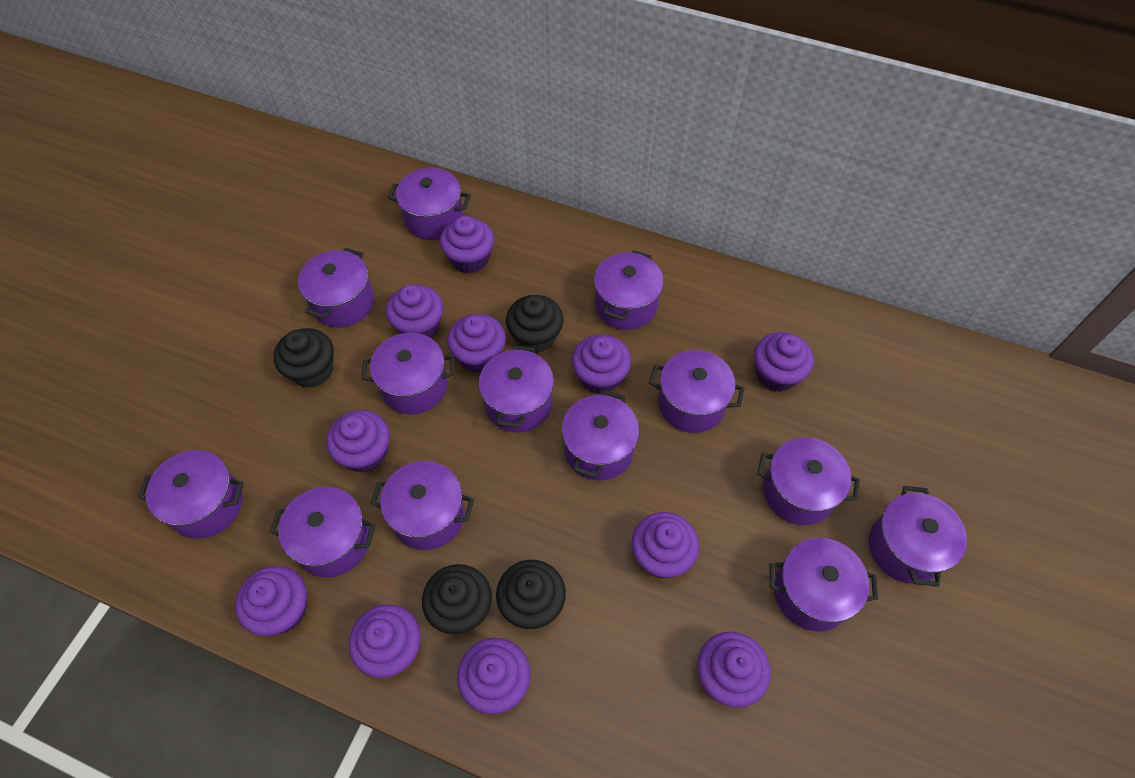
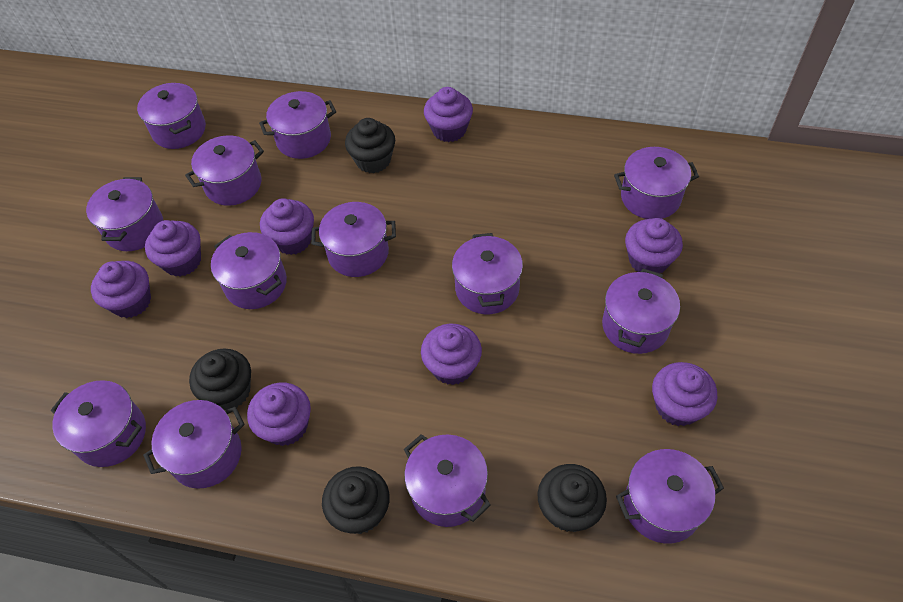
purple cupcake: [235,566,307,636] [326,410,390,473] [349,604,421,678] [386,285,443,338] [440,216,494,274] [447,314,506,373] [457,638,531,715] [572,334,631,395] [632,512,699,578] [697,632,771,708] [754,332,814,392] = 11 -> [91,261,151,318] [145,220,201,277] [247,382,311,446] [260,198,314,255] [421,324,482,385] [424,87,473,142] [625,218,683,273] [652,362,718,426] = 8

